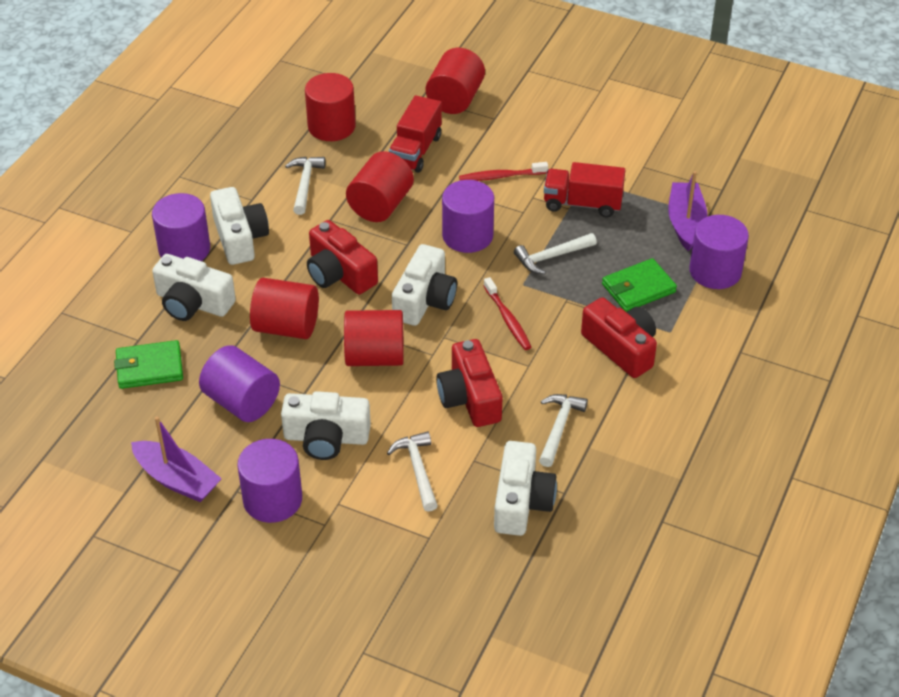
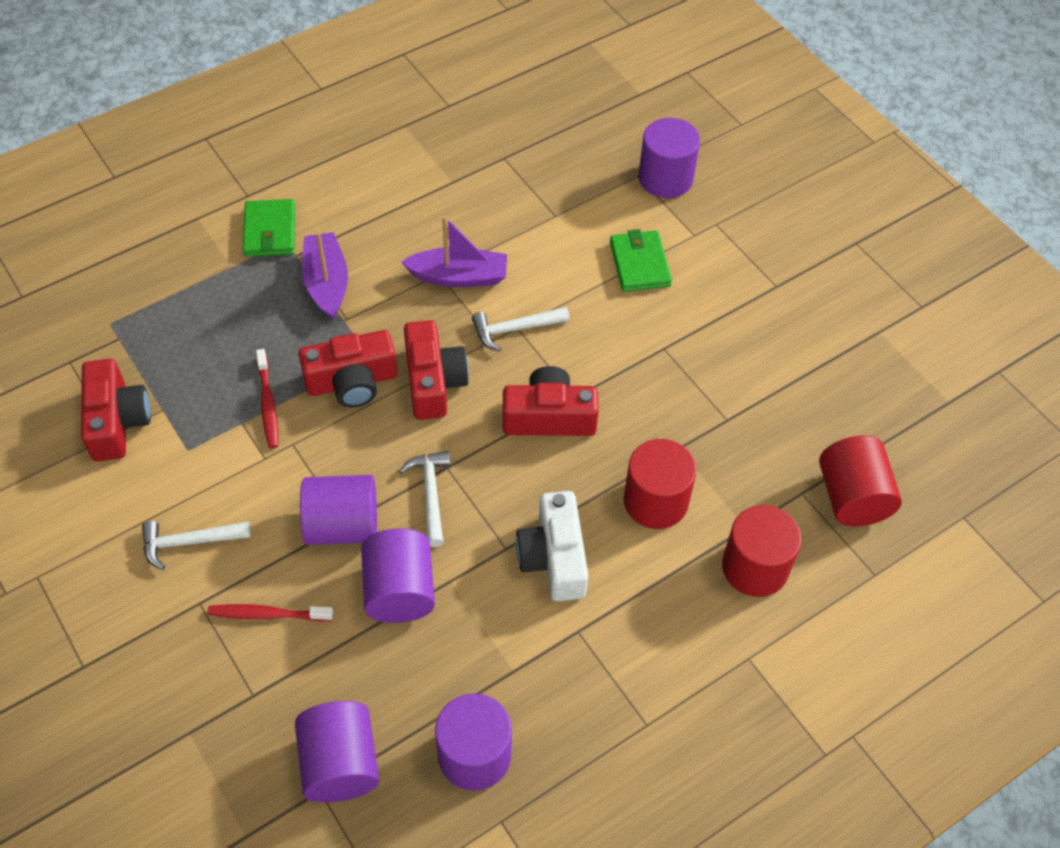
red camera: [307,220,378,294] [436,339,503,427] [581,297,657,378] = 3 -> [81,359,151,462] [298,330,398,407] [404,320,469,420] [503,366,599,436] = 4
red cylinder: [250,278,319,339] [305,73,356,141] [344,310,404,366] [346,151,414,222] [426,48,485,114] = 5 -> [624,439,697,529] [722,505,802,597] [819,436,902,526] = 3
red truck: [389,95,442,173] [544,162,625,217] = 2 -> none = 0
white camera: [152,254,236,321] [210,187,269,265] [281,391,371,460] [392,244,457,326] [494,441,557,536] = 5 -> [516,491,588,601] = 1
white hammer: [285,157,326,215] [387,431,438,512] [514,233,597,274] [539,394,588,467] = 4 -> [142,521,251,570] [399,451,450,547] [472,307,570,352] = 3

